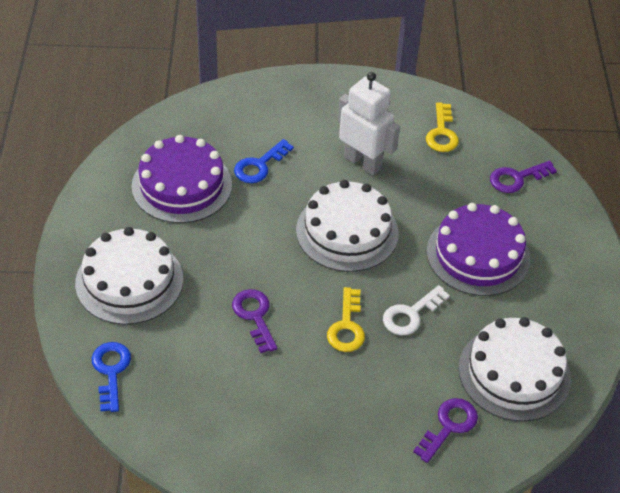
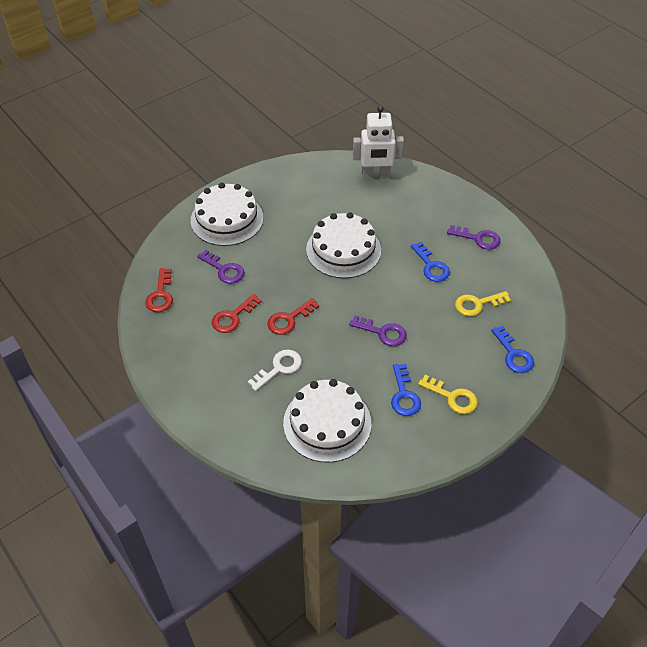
blue key: [92,342,131,412] [234,139,294,183] = 2 -> [391,364,421,416] [411,242,450,282] [491,326,534,373] = 3
purple cake: [132,135,232,223] [427,203,531,296] = 2 -> none = 0
red key: none = 0 -> [145,268,173,312] [212,294,262,333] [267,298,319,335] = 3

